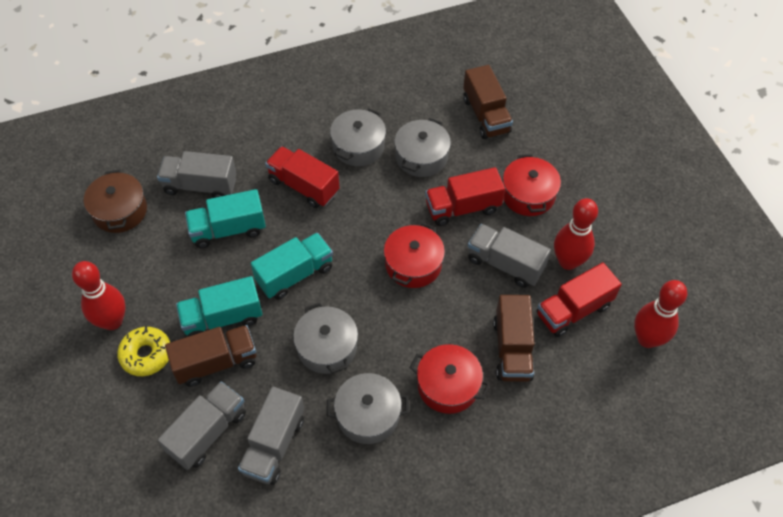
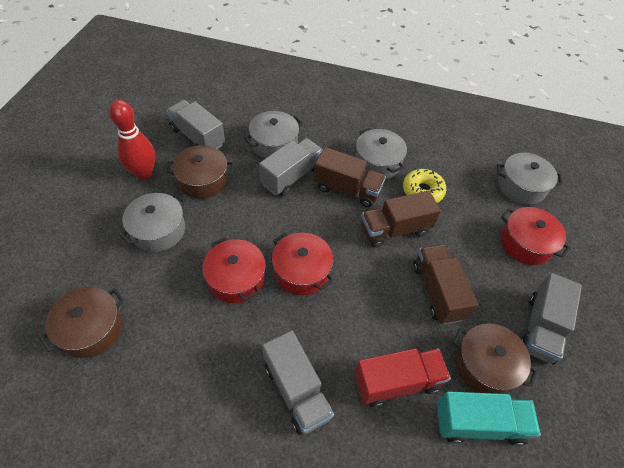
brown pot: [84,169,147,233] = 1 -> [39,287,124,358] [166,145,234,199] [453,323,537,394] = 3
red bowling pin: [72,261,126,330] [554,198,598,270] [634,280,687,348] = 3 -> [109,100,155,180] = 1
red truck: [265,146,339,208] [425,167,505,226] [537,263,622,337] = 3 -> [354,348,451,407] = 1
turquoise truck: [176,276,262,337] [185,189,266,248] [251,233,333,300] = 3 -> [437,391,541,446] = 1

